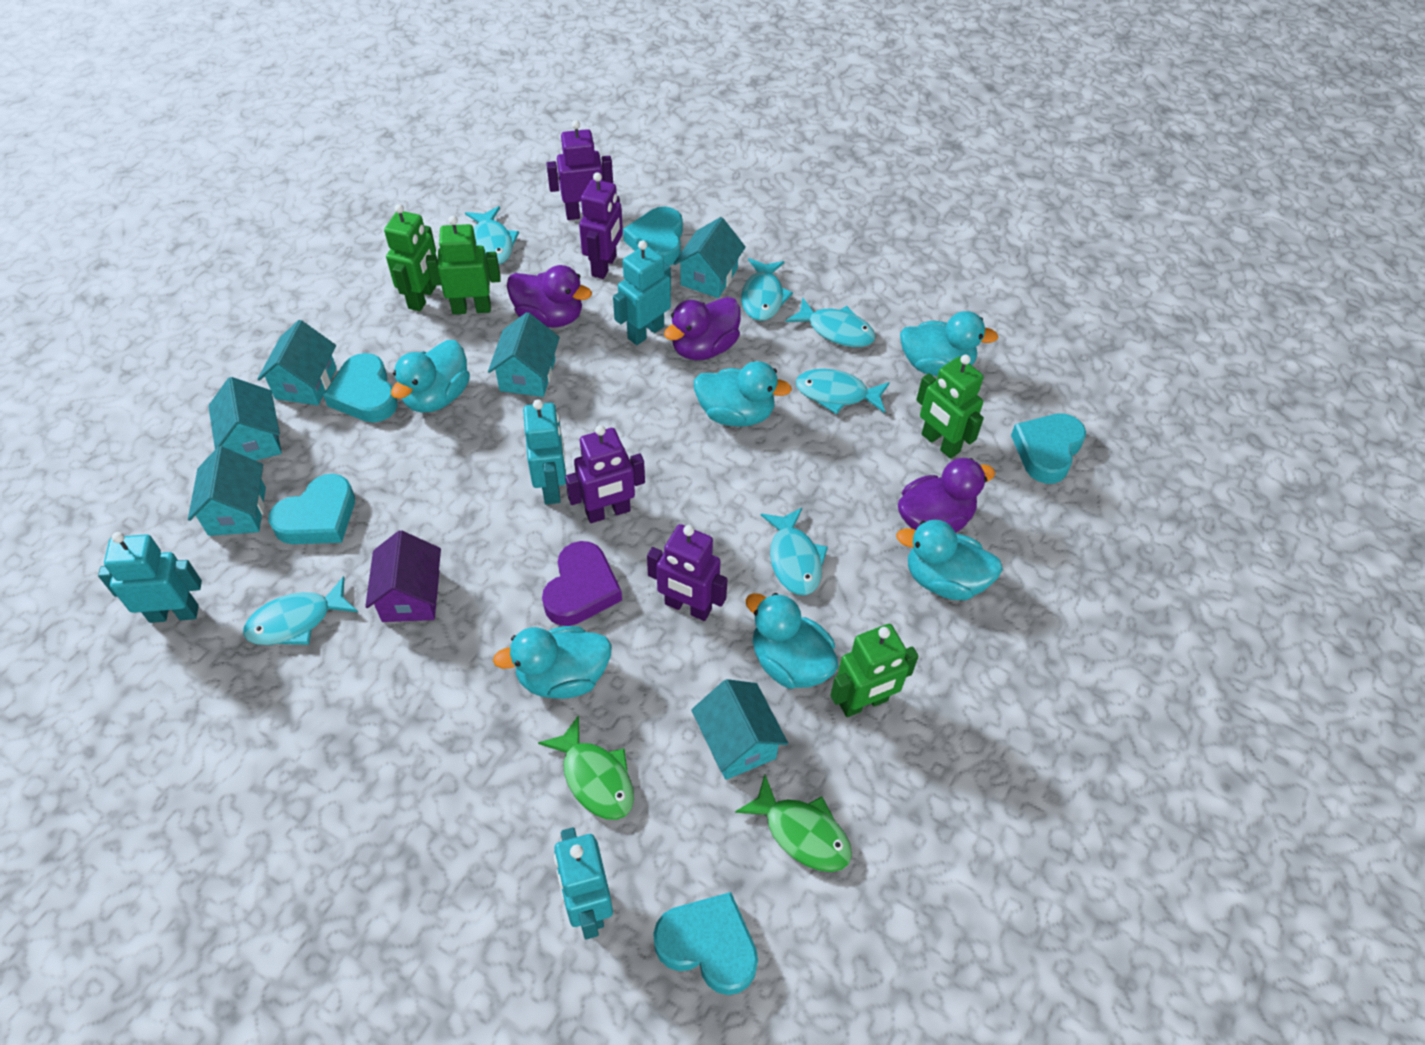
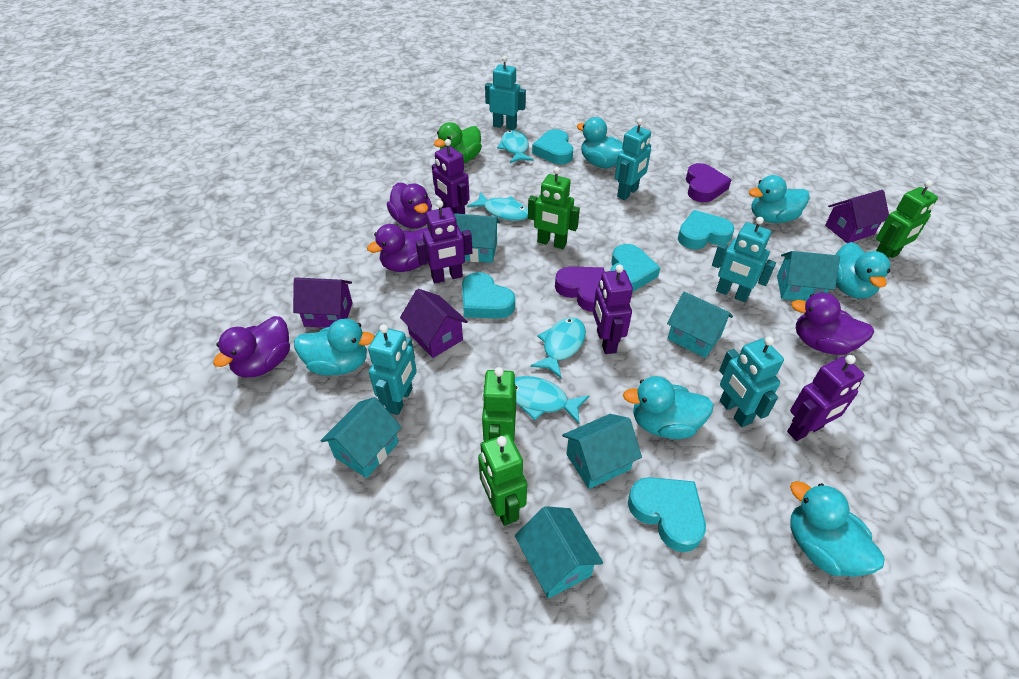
green duck: none = 0 -> [434,122,482,163] = 1
green fish: [538,715,634,820] [735,775,852,872] = 2 -> none = 0
purple duck: [507,265,592,327] [664,297,741,360] [898,458,995,532] = 3 -> [213,316,290,378] [367,224,428,272] [387,183,432,229] [791,293,874,355] = 4
purple heart: [542,541,622,626] = 1 -> [555,267,605,312] [686,163,731,202] = 2
purple house: [365,530,441,622] = 1 -> [293,277,353,328] [400,289,468,358] [825,190,889,243] = 3
turquoise fish: [243,576,358,645] [465,206,519,264] [741,258,793,321] [761,508,828,595] [785,297,876,347] [796,369,890,414] = 6 -> [467,192,528,221] [497,130,534,163] [515,376,590,424] [530,317,586,378] = 4
turquoise robot: [98,532,202,623] [523,399,566,505] [554,827,613,940] [613,240,671,345] = 4 -> [368,324,417,415] [485,56,526,130] [615,119,651,200] [712,217,776,302] [719,337,784,427] = 5

